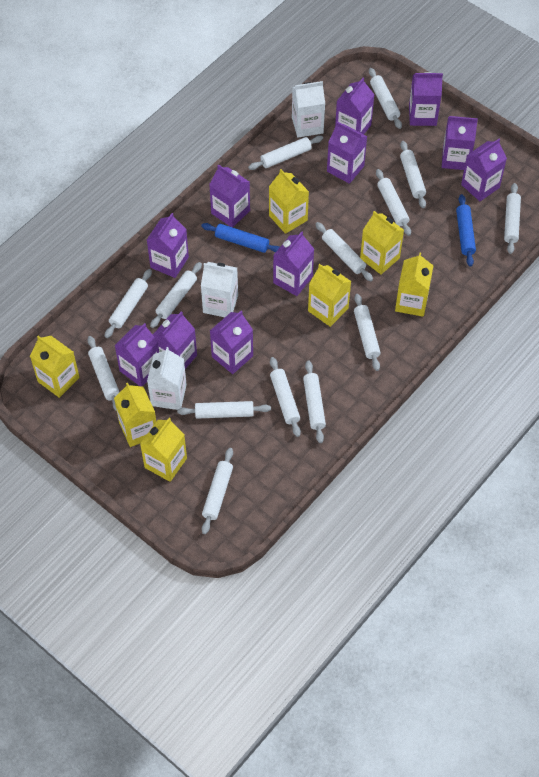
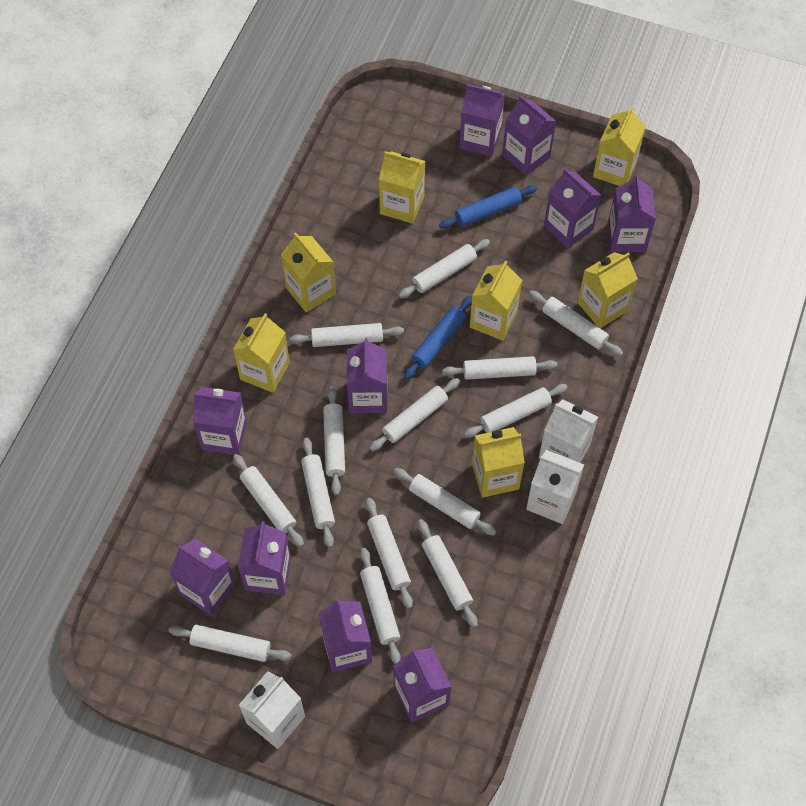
purple carton: [114,323,159,387] [147,213,189,278] [153,311,197,369] [209,165,250,227] [210,311,253,374] [273,232,314,296] [327,121,367,184] [335,77,375,134] [409,72,443,126] [442,116,478,170] [461,139,507,201] = 11 -> [169,539,236,616] [193,387,247,455] [238,521,291,595] [318,598,372,672] [347,338,387,413] [393,648,452,722] [459,84,505,157] [502,95,556,176] [544,168,601,248] [608,175,656,253] = 10

